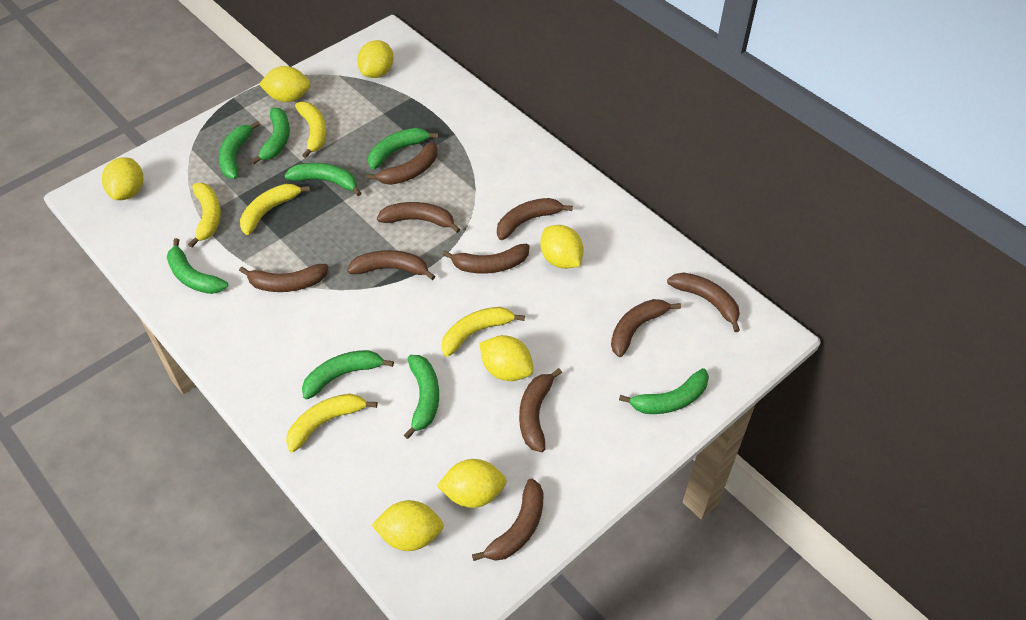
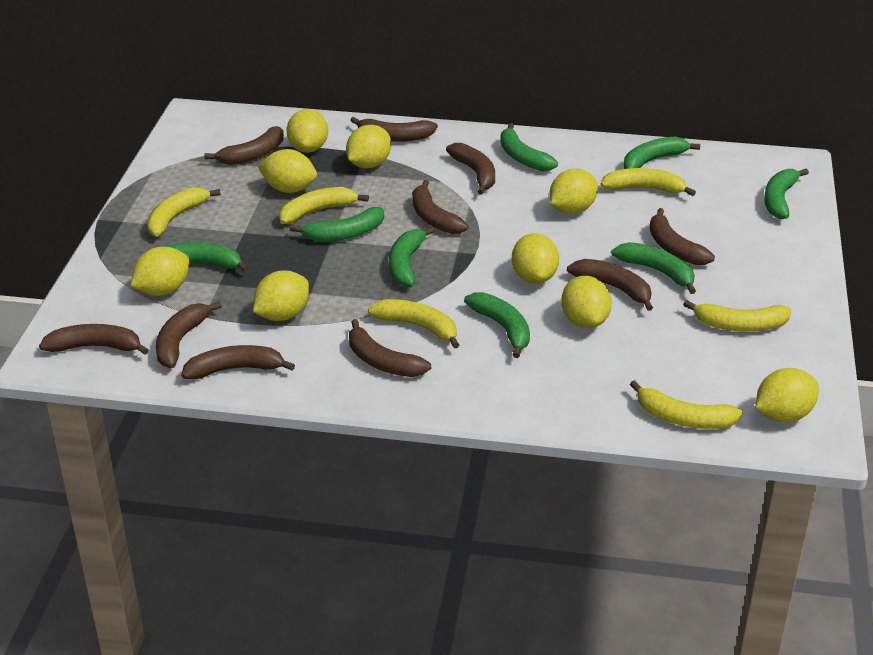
yellow banana: [188,183,221,248] [240,184,310,235] [286,393,377,452] [295,102,326,158] [442,307,525,357] = 5 -> [147,187,221,237] [279,187,369,224] [368,299,459,349] [600,168,696,196] [630,380,743,429] [683,300,791,331] = 6
yellow lemon: [102,157,143,200] [259,66,311,102] [357,40,394,78] [372,500,444,551] [437,459,507,508] [480,335,534,381] [540,225,583,269] = 7 -> [131,247,189,296] [253,270,309,321] [258,149,317,193] [287,109,328,153] [346,125,391,168] [512,233,559,284] [549,169,598,214] [561,276,612,328] [756,368,819,422] = 9

